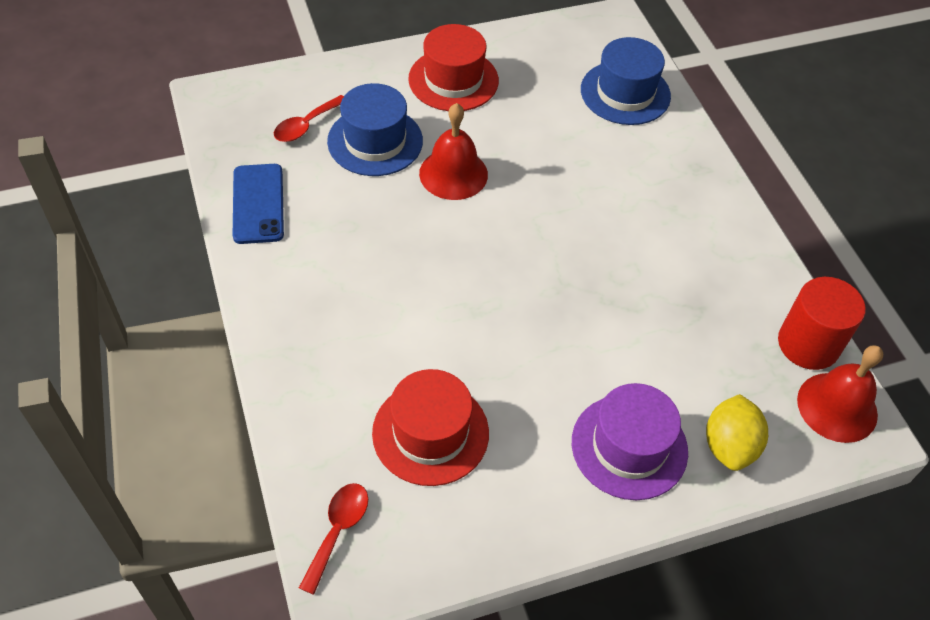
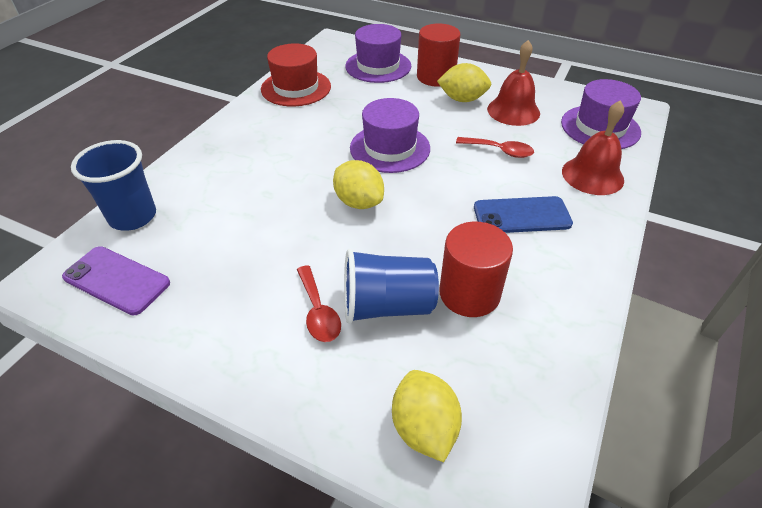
blue cup: none = 0 -> [71,140,156,230] [344,249,439,324] = 2
blue hat: [327,83,423,176] [581,37,671,125] = 2 -> none = 0
purple hat: [572,383,688,500] = 1 -> [345,24,411,83] [350,98,430,173] [561,79,641,149] = 3
purple phone: none = 0 -> [62,246,170,315] = 1
red cylinder: [778,277,866,370] = 1 -> [417,24,461,87] [439,222,513,317] = 2
red hat: [372,369,489,486] [408,24,499,111] = 2 -> [261,43,331,107] = 1
yellow lemon: [706,394,768,471] = 1 -> [333,160,384,209] [392,370,462,462] [437,63,491,102] = 3

